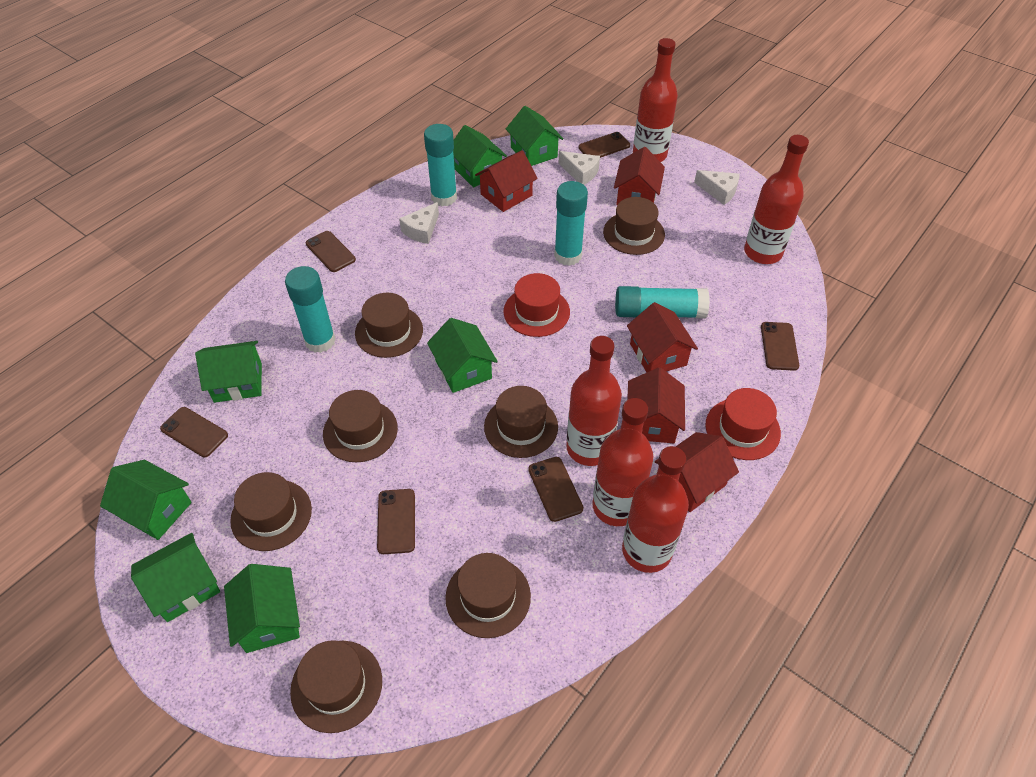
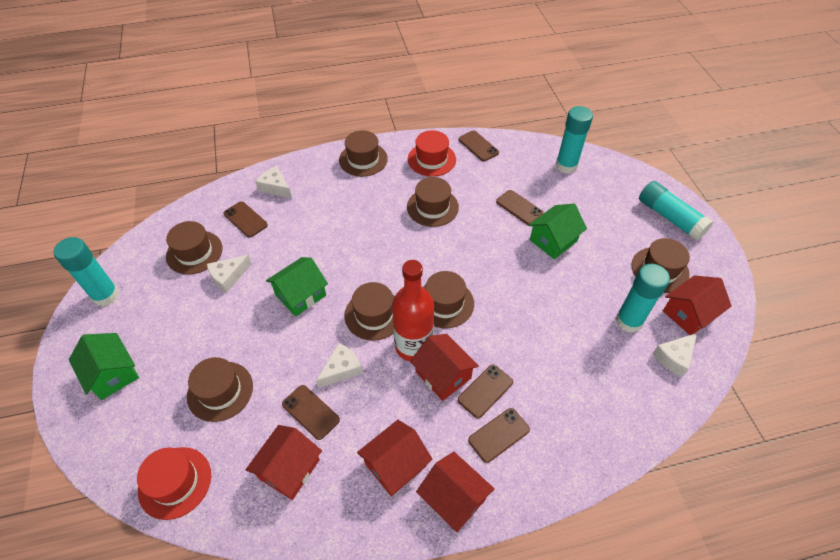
green house: [100,460,192,540] [131,533,220,622] [195,341,262,403] [224,564,300,653] [427,318,498,393] [453,125,507,187] [506,106,563,166] = 7 -> [69,333,139,400] [266,257,328,317] [528,204,587,259] = 3
red bottle: [566,336,622,466] [592,398,654,526] [622,446,689,573] [633,38,678,162] [744,135,809,264] = 5 -> [392,260,434,361] = 1
white cheese: [399,202,439,244] [558,151,600,185] [694,170,740,205] = 3 -> [207,255,252,293] [255,166,292,198] [316,343,363,388] [653,333,697,377] = 4

